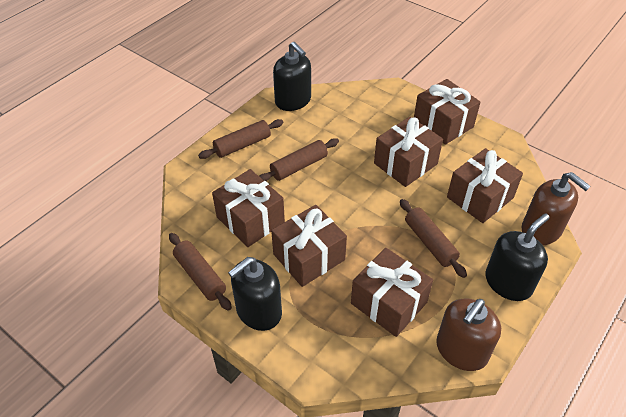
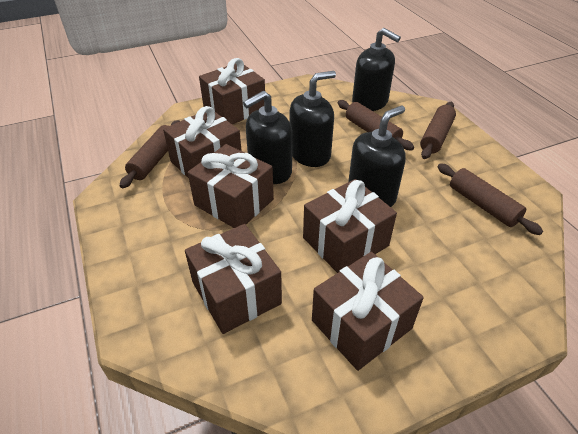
black soap dispenser: [228,257,282,331] [273,42,311,111] [485,213,550,301] = 3 -> [243,91,292,184] [290,71,336,167] [348,106,406,207] [352,28,401,111] = 4
brown soap dispenser: [436,299,501,371] [522,172,591,245] = 2 -> none = 0

